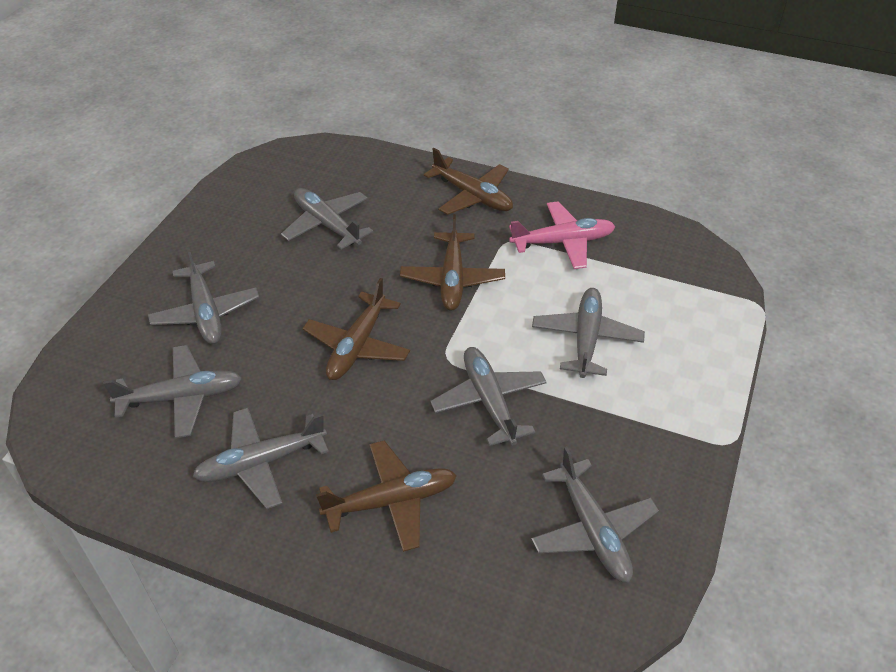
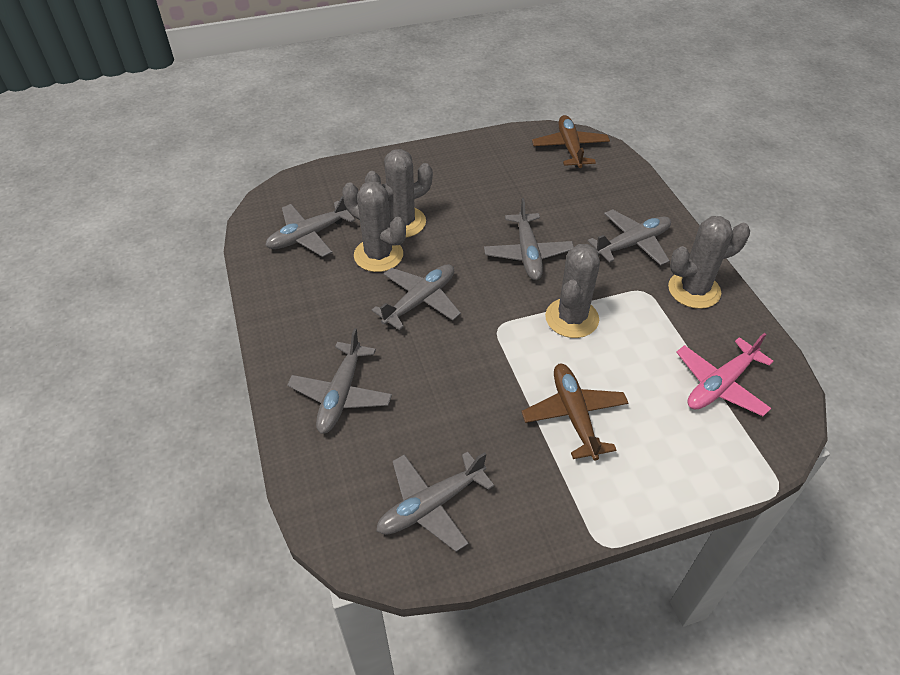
brown plane: [302,278,410,380] [316,440,457,552] [400,214,505,311] [424,148,513,215] = 4 -> [521,364,628,461] [532,115,610,168] = 2
grey cactus: none = 0 -> [342,181,406,272] [365,149,433,237] [545,244,600,338] [668,216,750,309] = 4
grey plane: [103,345,242,438] [148,247,259,344] [192,408,329,509] [281,188,373,249] [430,347,547,446] [531,446,659,583] [532,288,645,378] = 7 -> [265,196,355,257] [287,328,392,434] [372,264,461,330] [376,452,494,552] [484,198,574,280] [588,209,671,266] = 6

